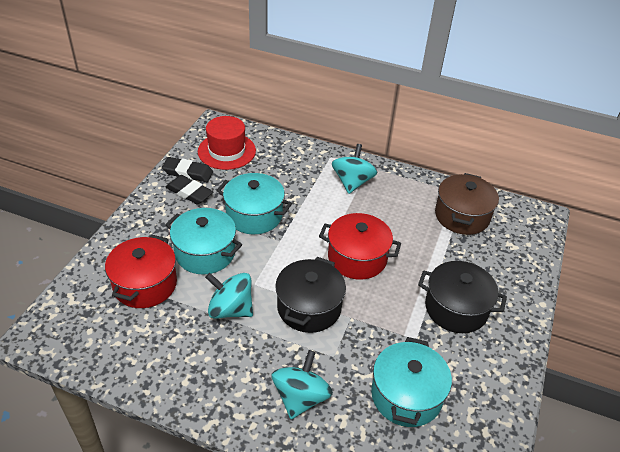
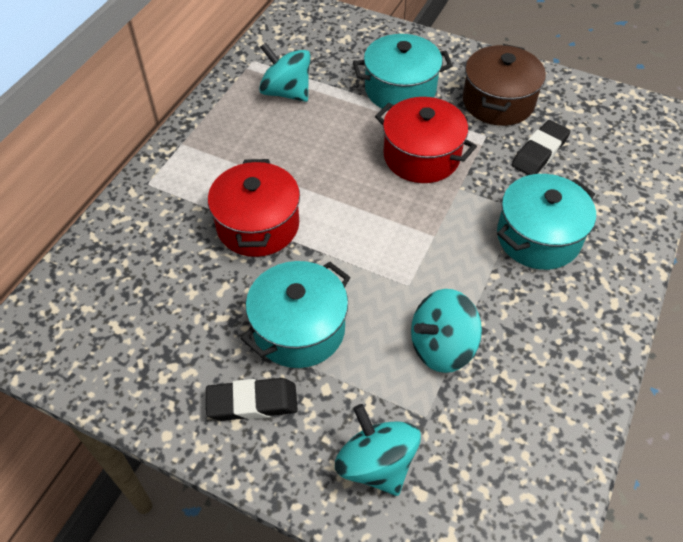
black pot: [275,257,346,333] [418,261,507,333] = 2 -> none = 0
red hat: [198,116,256,170] = 1 -> none = 0

